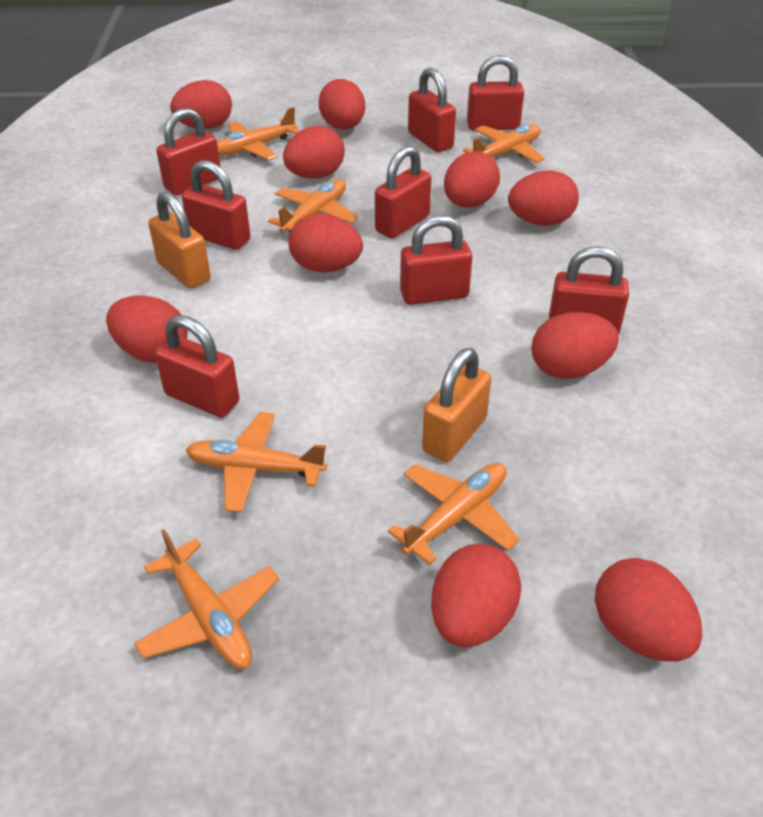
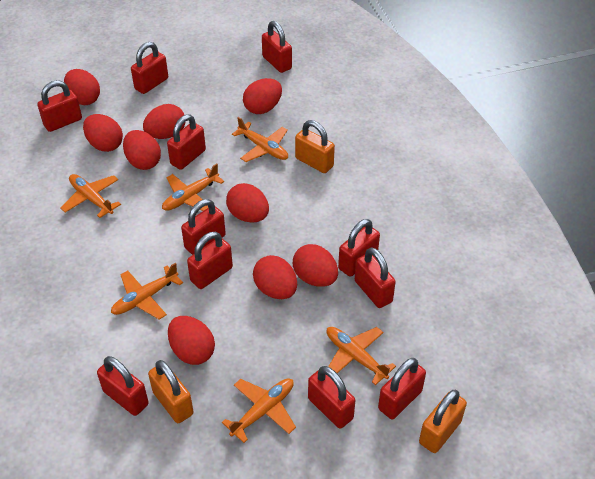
orange padlock: [148,191,211,289] [422,348,491,462] = 2 -> [148,360,194,423] [295,120,335,173] [419,390,467,453] = 3
red egg: [106,296,188,363] [170,80,232,129] [283,126,345,179] [288,214,363,272] [319,79,365,129] [431,544,521,647] [444,151,500,207] [508,171,579,226] [531,312,619,379] [595,558,702,662] = 10 -> [64,69,100,105] [83,114,123,152] [123,130,161,170] [143,104,185,139] [168,316,215,365] [226,183,269,223] [243,78,282,114] [253,255,297,299] [293,244,338,287] = 9
red padlock: [155,315,239,418] [156,108,221,195] [182,160,250,250] [375,146,431,239] [400,215,472,305] [408,68,456,152] [467,55,524,131] [549,246,629,334] = 8 -> [37,80,82,132] [97,356,149,416] [131,42,168,94] [167,114,206,170] [181,199,226,255] [187,232,233,289] [262,21,292,73] [308,366,355,429] [338,219,380,277] [355,247,396,308] [378,358,426,419] = 11

